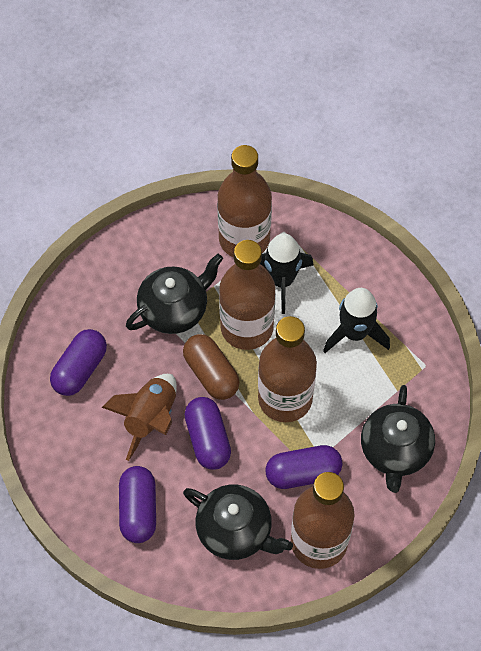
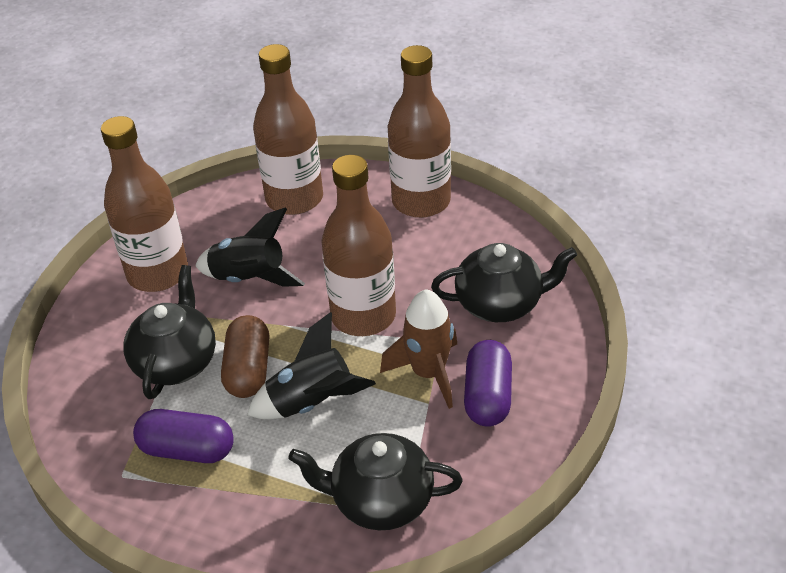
purple capsule: [50,329,107,396] [119,466,156,543] [185,397,231,470] [265,445,342,489] = 4 -> [133,409,234,463] [464,340,512,427] = 2

